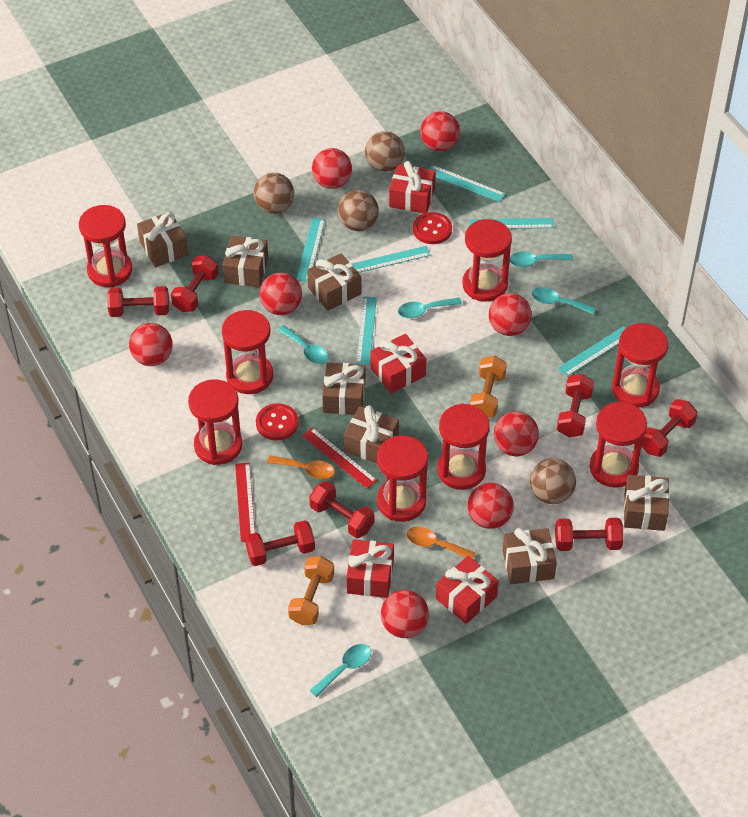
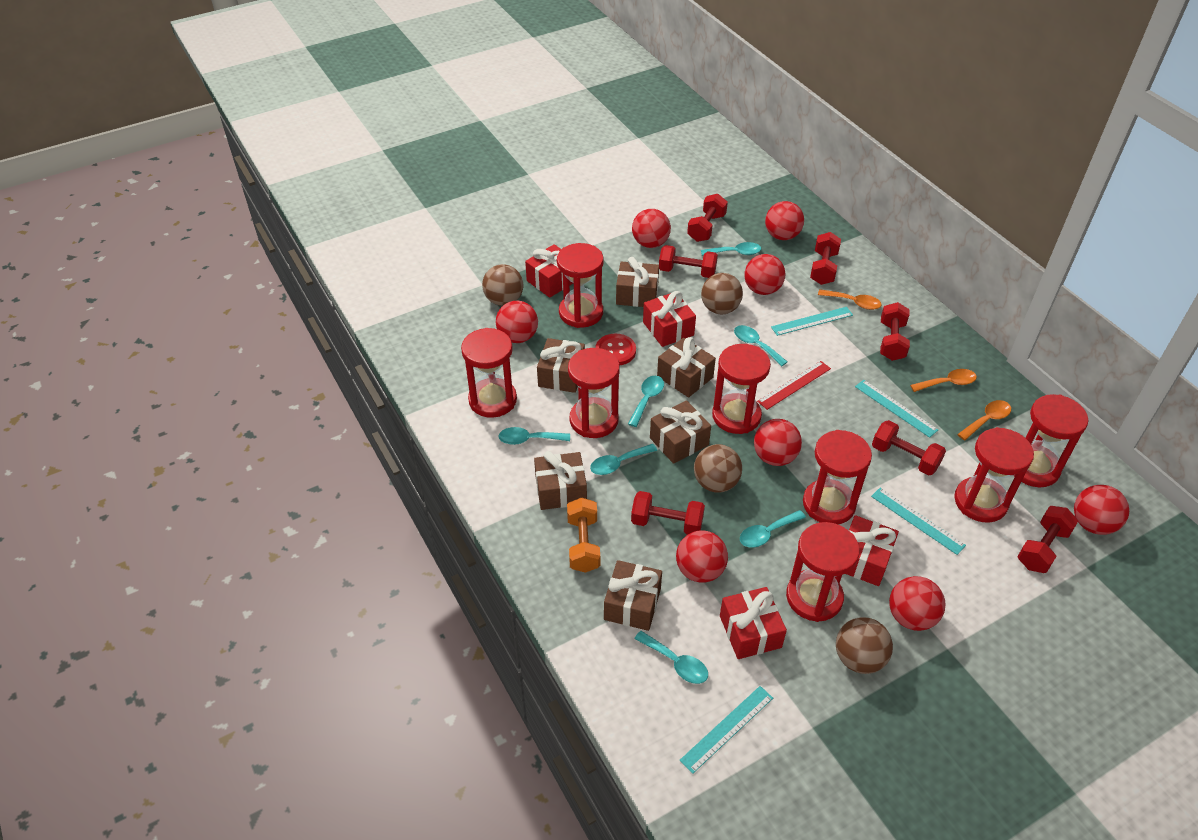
brown gift: [137,212,189,267] [223,236,268,287] [307,253,361,311] [322,362,366,415] [344,405,399,464] [502,528,557,584] [624,475,669,531] = 7 -> [534,451,587,510] [537,338,585,393] [604,560,662,631] [616,257,659,307] [650,400,711,464] [657,337,716,397] = 6
orange dumbbell: [288,556,334,625] [470,356,507,418] = 2 -> [567,498,600,573] = 1
orange spoon: [267,455,335,479] [406,526,476,559] = 2 -> [818,289,882,310] [910,369,977,392] [957,400,1011,440] = 3
red button: [256,403,298,440] [413,212,452,244] = 2 -> [595,334,636,365] = 1
red ruler: [235,463,255,542] [302,427,377,489] = 2 -> [757,361,831,410] = 1
turquoise ruler: [296,217,325,282] [352,246,430,273] [356,296,377,365] [429,165,506,202] [469,218,554,229] [558,326,626,377] = 6 -> [680,686,773,774] [771,307,853,336] [855,380,938,438] [871,488,966,555] = 4
turquoise spoon: [278,325,329,364] [310,644,371,697] [398,298,462,318] [509,252,573,267] [532,287,595,314] = 5 -> [498,427,570,445] [590,444,657,475] [628,376,664,427] [634,631,708,684] [701,242,761,256] [734,325,787,366] [740,510,806,548] = 7

